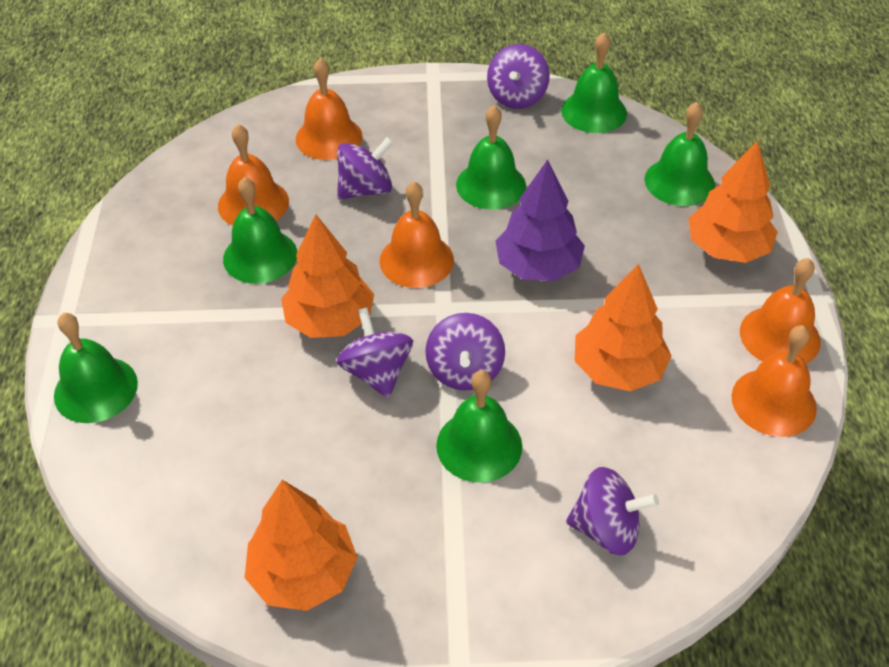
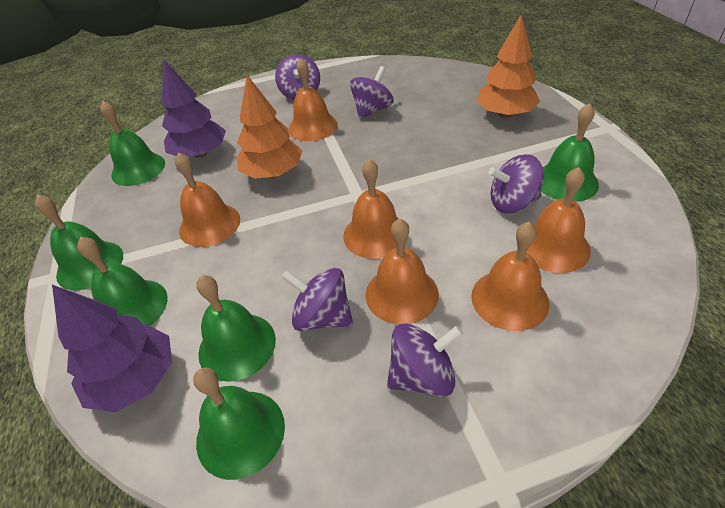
orange bell: [218,124,289,226] [296,58,363,160] [379,181,454,288] [732,325,817,437] [740,258,821,364] = 5 -> [175,153,240,247] [288,58,338,141] [343,159,408,259] [365,218,439,324] [471,222,549,331] [526,167,591,273] = 6
orange tree: [245,480,357,611] [281,214,374,338] [574,264,671,391] [688,140,778,263] = 4 -> [237,75,302,179] [476,15,540,118] = 2
purple tree: [495,159,585,281] = 1 -> [52,285,172,412] [162,59,226,158] = 2

